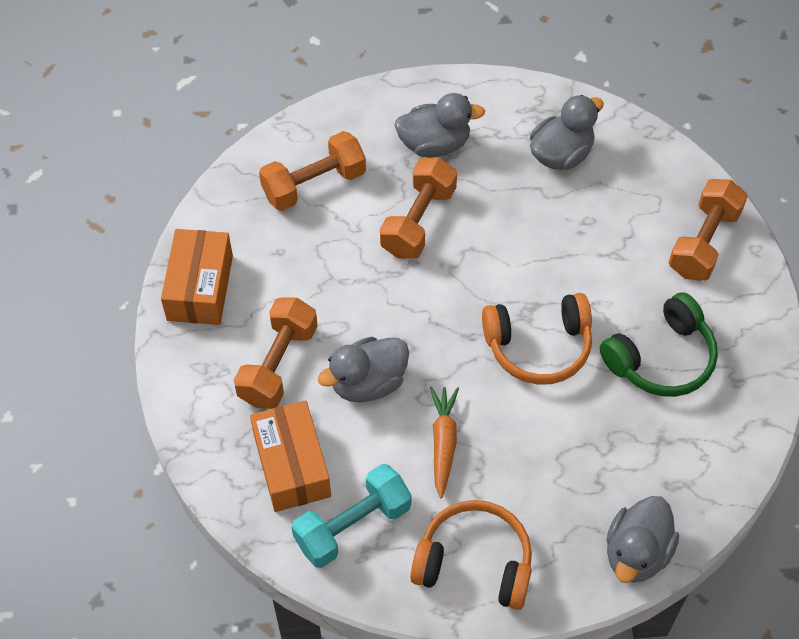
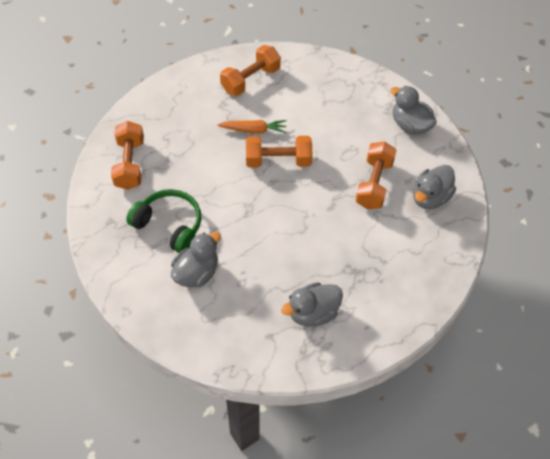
orange box: [161,229,233,325] [250,400,331,512] = 2 -> none = 0
orange headphones: [410,500,532,610] [482,293,592,385] = 2 -> none = 0
turquoise dumbbell: [292,464,412,568] = 1 -> none = 0

